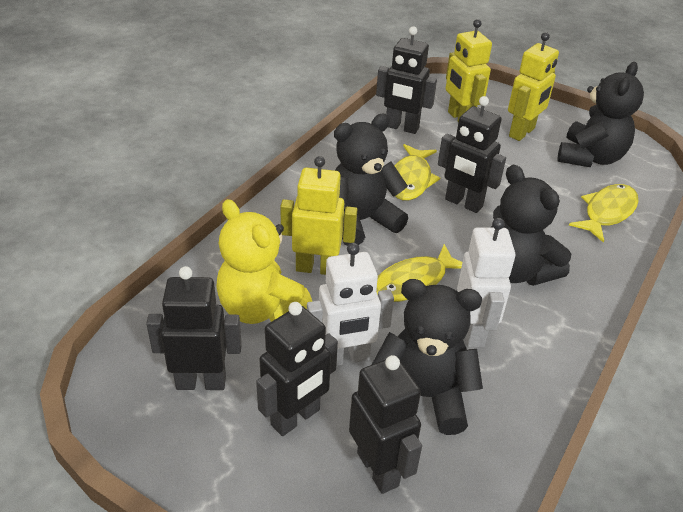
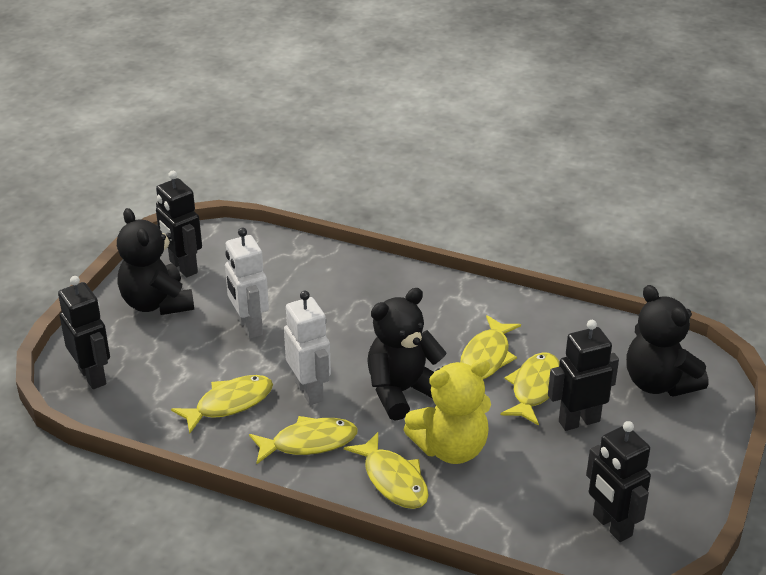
black robot: [146,266,242,390] [256,302,338,436] [349,355,422,494] [376,26,437,134] [438,96,506,213] = 5 -> [58,276,110,389] [156,171,202,277] [548,320,619,431] [586,421,651,542] = 4
black teddy bear: [334,114,408,246] [372,279,483,435] [490,165,571,286] [557,62,644,167] = 4 -> [117,208,194,315] [367,288,447,421] [627,285,708,397] = 3
yellow fish: [376,244,462,302] [395,144,440,201] [569,184,639,243] = 3 -> [171,375,273,434] [249,416,358,464] [344,432,429,509] [460,315,521,379] [500,352,560,426] = 5
yellow robot: [280,156,357,275] [446,19,492,122] [508,32,559,141] = 3 -> none = 0

